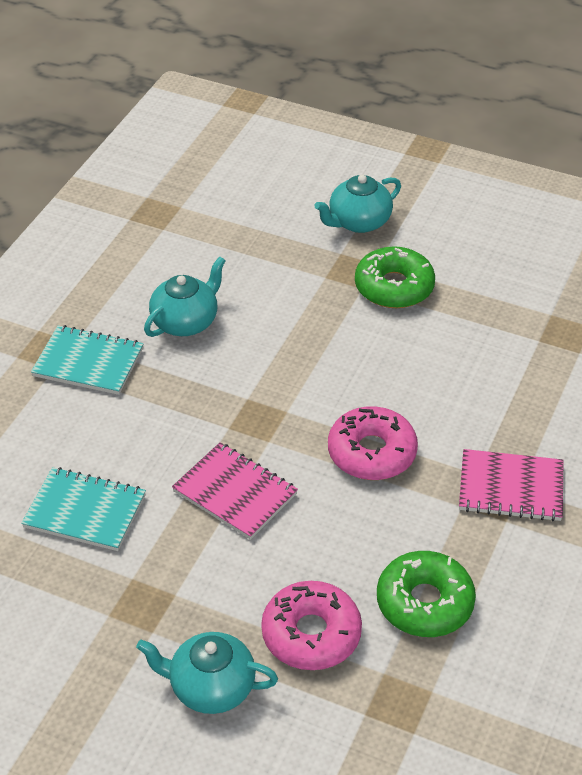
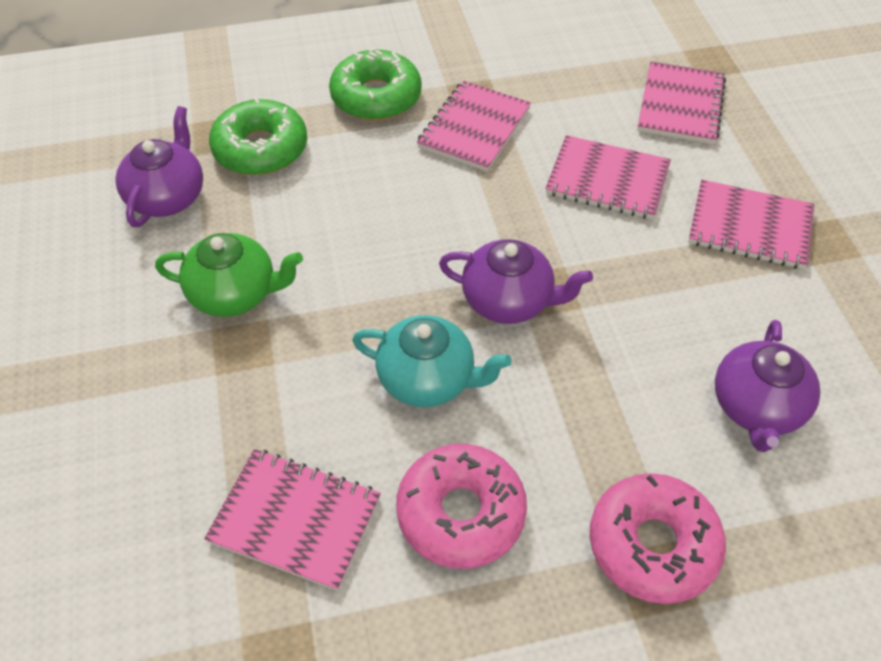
green teapot: none = 0 -> [155,233,303,317] = 1
pink notebook: [172,442,298,540] [459,449,564,521] = 2 -> [204,449,381,591] [417,81,531,172] [545,135,671,219] [637,61,726,144] [688,180,814,269] = 5
purple teapot: none = 0 -> [115,106,203,227] [439,239,593,324] [715,320,820,452] = 3
turquoise notebook: [21,467,146,551] [31,325,144,395] = 2 -> none = 0
turquoise teapot: [136,632,278,714] [144,256,226,337] [314,175,401,233] = 3 -> [352,315,512,407] = 1

